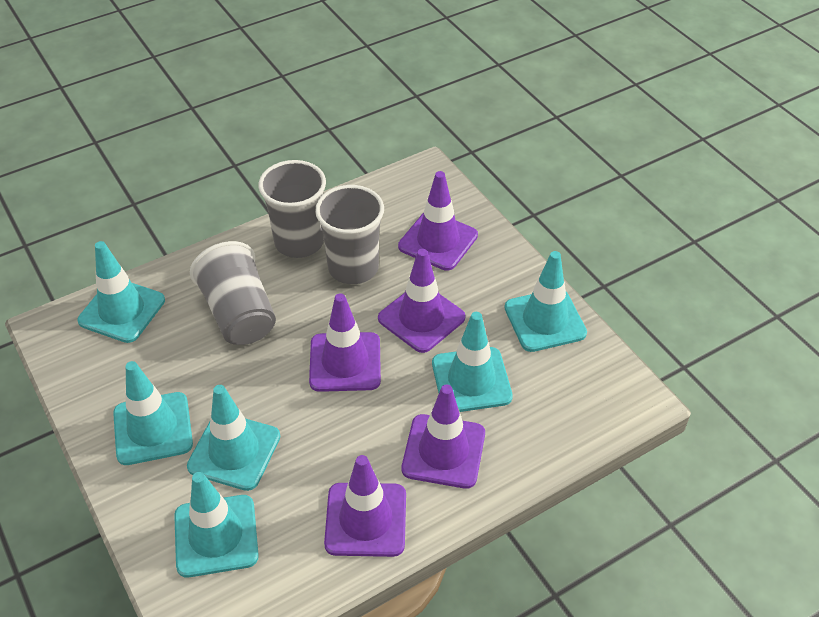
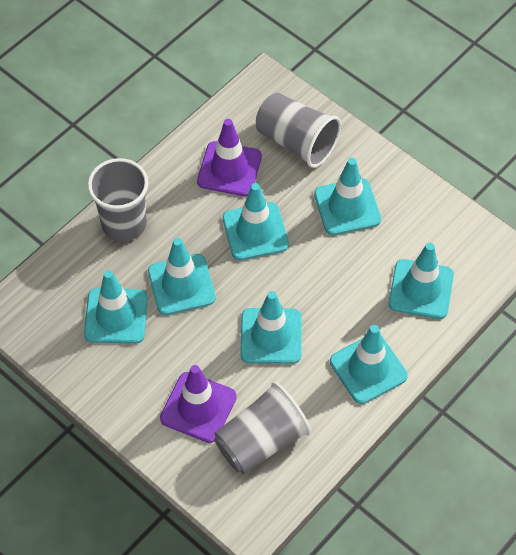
purple traffic cone: [309,293,381,392] [324,455,406,557] [378,249,466,353] [398,171,478,271] [402,384,485,489] = 5 -> [160,365,237,443] [197,119,262,196] = 2
turquoise traffic cone: [77,241,165,343] [113,361,193,465] [174,472,259,578] [187,385,281,491] [432,312,513,412] [504,251,587,352] = 6 -> [84,270,148,344] [148,238,216,315] [223,183,289,260] [240,291,302,364] [314,158,381,235] [330,325,408,404] [389,243,454,319] = 7

